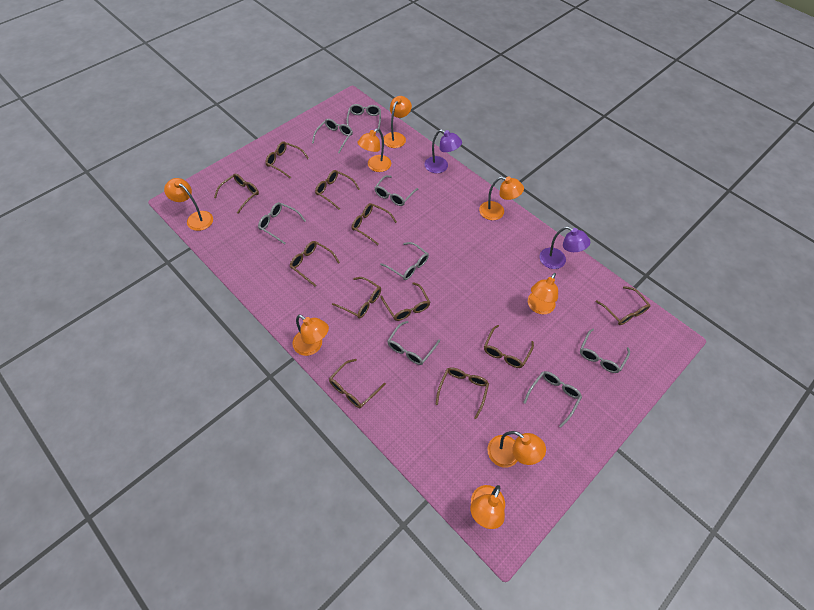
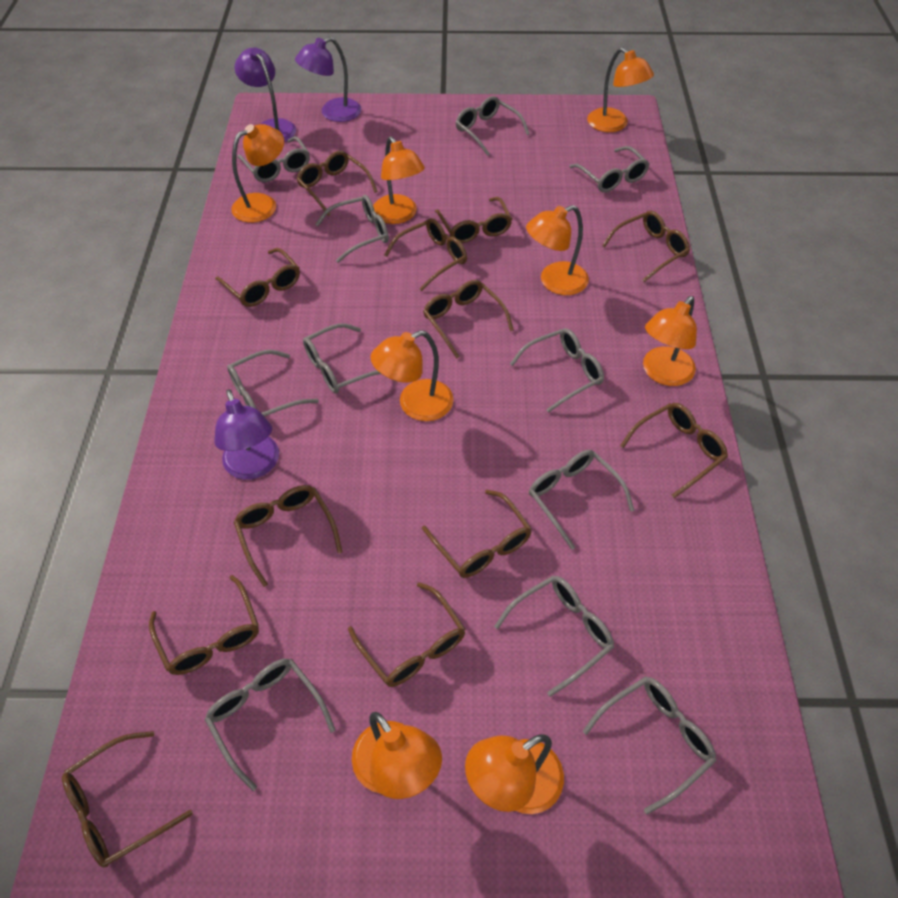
brown glasses: [214,174,259,214] [265,141,309,179] [290,241,340,287] [315,170,360,210] [329,359,386,408] [332,277,381,318] [352,203,397,245] [380,282,430,321] [436,367,489,419] [484,325,534,368] [596,286,651,325] = 11 -> [62,731,193,867] [149,575,259,675] [215,248,300,307] [234,485,342,587] [297,151,378,216] [348,582,465,687] [384,218,467,291] [422,490,532,578] [423,280,514,358] [435,197,512,243] [602,211,690,282] [620,403,728,498] = 12
grey glasses: [258,202,306,244] [312,119,353,153] [347,104,381,133] [375,175,419,206] [380,242,429,280] [387,321,440,365] [523,371,582,428] [580,329,630,373] = 8 -> [205,659,335,791] [227,350,319,416] [238,136,310,182] [303,323,381,394] [316,195,389,263] [455,96,529,156] [494,576,614,697] [510,328,604,413] [529,450,634,550] [569,146,649,192] [583,676,716,815] = 11
purple lamp: [424,129,462,173] [539,227,590,269] = 2 -> [214,389,279,480] [235,48,296,142] [295,37,361,122] = 3

